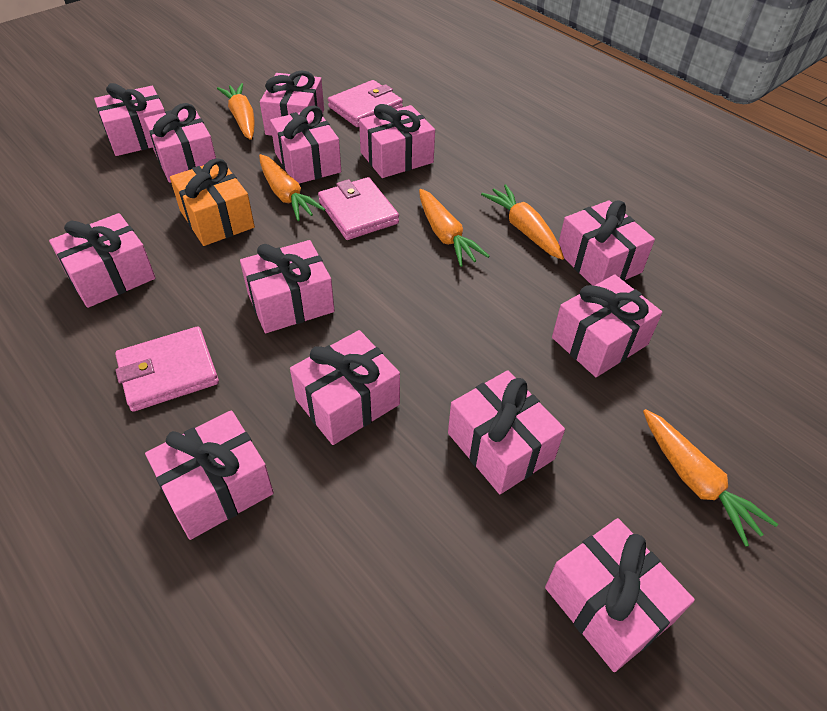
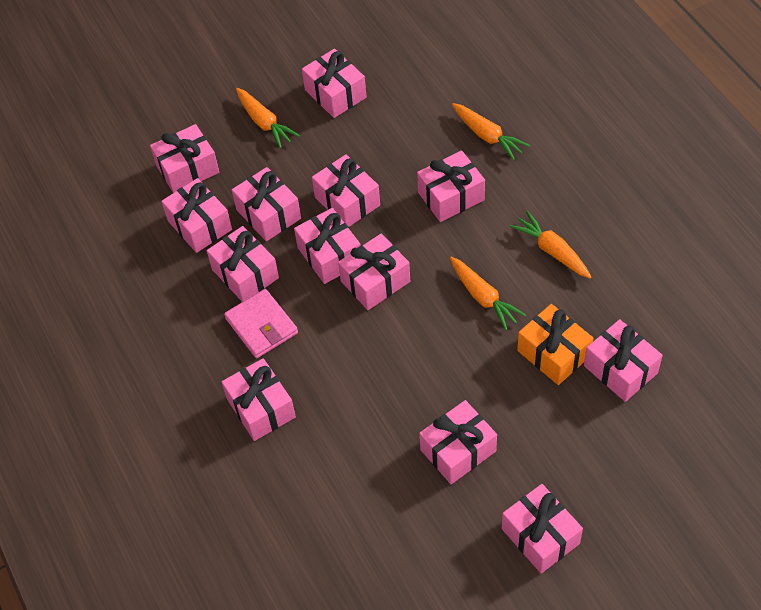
orange carrot: [217,83,255,140] [259,154,326,221] [419,189,490,267] [481,184,564,260] [643,409,778,547] = 5 -> [236,88,300,149] [450,257,526,331] [452,103,530,160] [510,211,591,279] = 4
pink wallet: [115,326,219,412] [318,177,399,240] [328,80,403,127] = 3 -> [224,289,298,358] = 1

